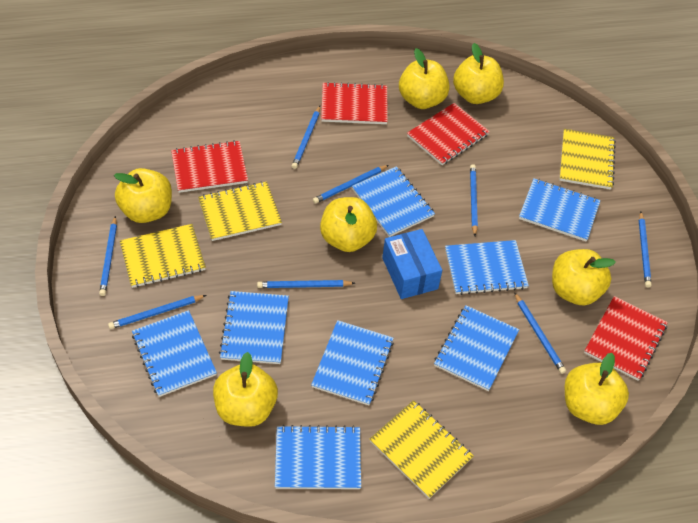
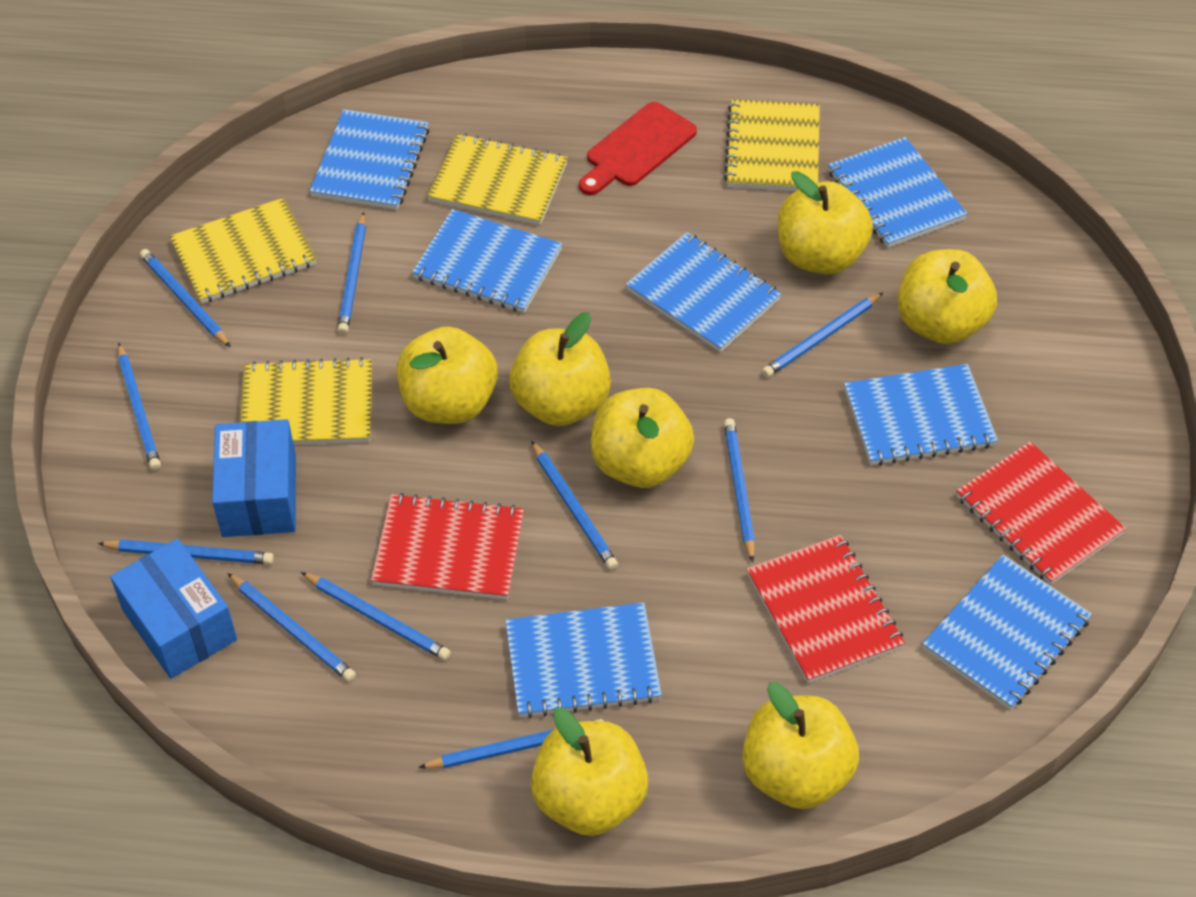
blue box: [382,229,442,299] = 1 -> [110,538,237,679] [212,419,296,537] = 2
blue notebook: [132,310,217,397] [219,291,289,364] [275,425,361,489] [311,320,394,405] [352,166,435,237] [434,305,519,391] [445,240,529,295] [519,178,601,241] = 8 -> [310,109,429,209] [412,209,562,313] [505,602,662,718] [626,232,781,352] [828,137,967,248] [844,364,998,466] [922,555,1092,710] = 7
blue pencil: [99,216,117,296] [108,295,206,329] [257,280,355,288] [292,106,320,169] [313,165,389,204] [470,164,478,236] [514,292,566,374] [639,212,652,288] = 8 -> [98,539,274,565] [118,343,161,470] [140,249,231,347] [227,573,356,682] [301,572,451,660] [338,212,366,334] [418,719,604,769] [531,441,618,570] [724,418,755,563] [762,293,883,377] = 10
red cutting board: none = 0 -> [579,102,697,195] = 1
red notebook: [171,140,248,193] [321,82,388,124] [407,103,490,165] [584,296,668,381] = 4 -> [371,493,524,599] [747,535,905,683] [956,442,1126,585] = 3

